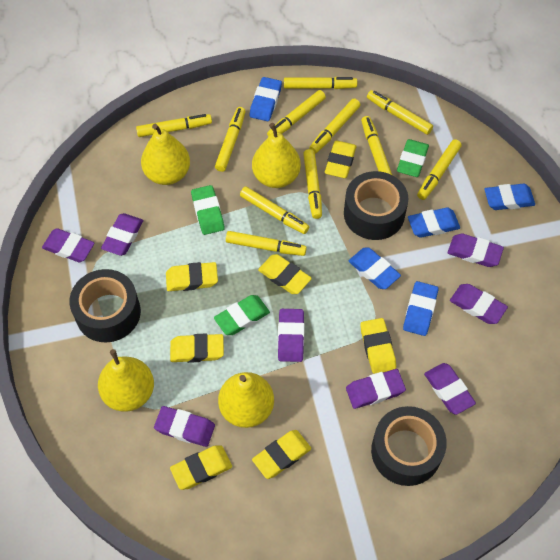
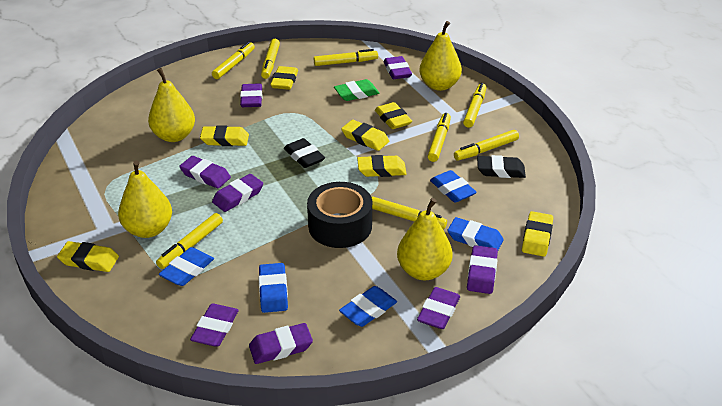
black eraser: none = 0 -> [284,138,325,168] [477,155,526,178] = 2
black tape: [69,269,141,342] [344,171,409,240] [371,406,447,486] = 3 -> [307,182,372,248] = 1
green eraser: [191,185,225,235] [214,295,270,335] [397,139,429,177] = 3 -> [334,79,379,101] = 1
yellow marker: [136,114,212,137] [215,107,246,172] [226,231,307,256] [240,187,309,234] [267,90,326,137] [284,77,357,89] [303,149,322,219] [309,98,360,154] [361,116,392,175] [367,90,433,135] [417,139,462,200] = 11 -> [156,213,223,269] [212,42,255,79] [261,39,280,79] [314,49,378,66] [372,197,447,229] [428,113,451,162] [454,130,519,161] [463,83,486,128] = 8

